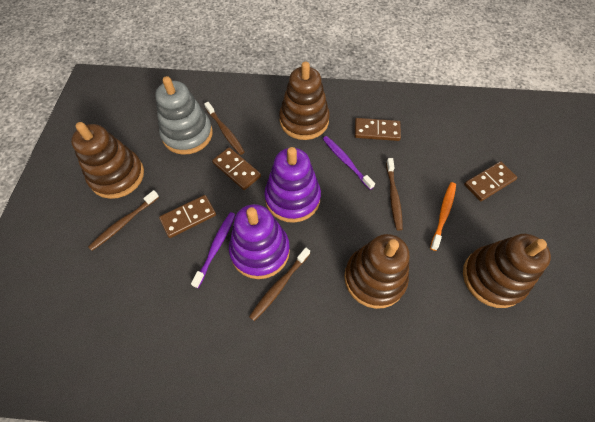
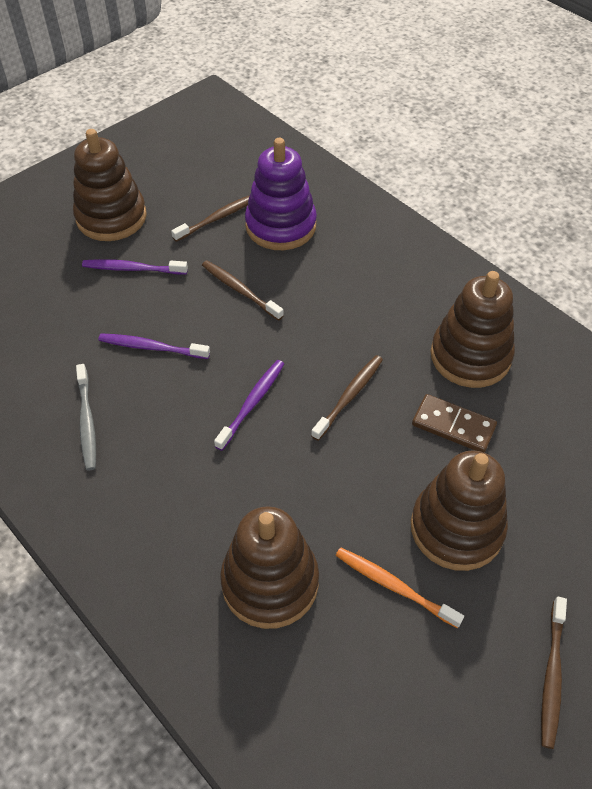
brown domino: [159,195,216,238] [212,147,261,190] [355,118,401,141] [464,161,517,201] = 4 -> [412,394,497,453] = 1
grey stacking toy: [155,76,213,155] = 1 -> none = 0
grey toothbrush: none = 0 -> [76,364,96,471] = 1
purple stacking toy: [229,204,290,279] [264,147,321,223] = 2 -> [245,138,317,250] = 1
purple toothbrush: [191,212,236,288] [323,136,375,190] = 2 -> [82,259,188,274] [98,333,210,359] [214,360,284,451] = 3

